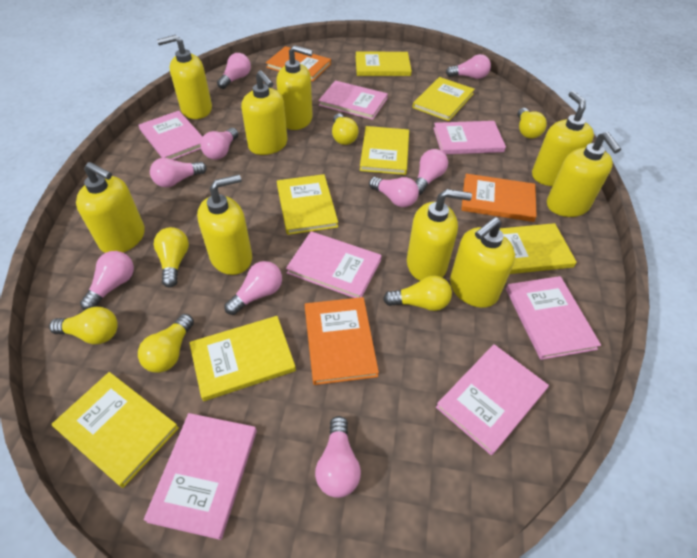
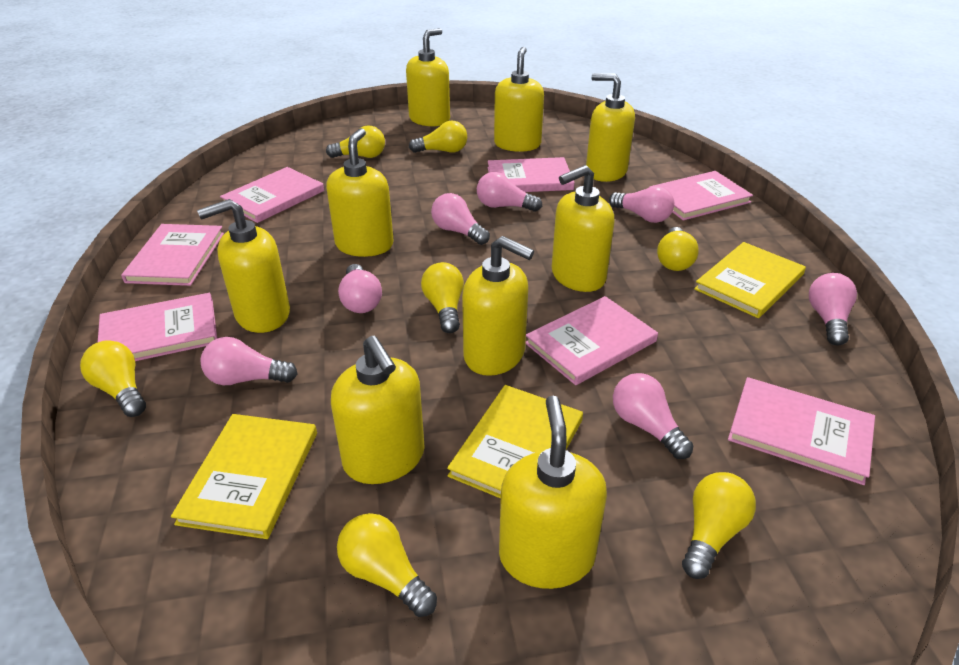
orange book: [266,46,331,81] [305,297,379,385] [461,174,537,222] = 3 -> none = 0
pink light bulb: [80,251,134,310] [150,158,207,187] [201,128,238,160] [217,53,251,89] [224,261,282,315] [315,416,361,498] [369,177,419,207] [415,149,448,195] [446,54,491,79] = 9 -> [200,337,297,385] [338,264,382,313] [431,193,490,245] [477,172,542,212] [609,186,674,223] [613,373,693,459] [809,273,857,346] = 7
yellow book: [52,372,179,488] [189,316,296,401] [277,174,338,235] [356,52,412,76] [360,126,409,175] [413,77,475,121] [499,223,577,274] = 7 -> [171,414,317,539] [447,385,583,498] [694,242,806,318] = 3
yellow light bulb: [49,307,118,344] [138,314,194,373] [154,227,189,287] [332,113,359,145] [383,275,452,311] [518,108,547,139] = 6 -> [80,340,146,417] [326,125,385,158] [337,513,437,617] [409,121,467,153] [421,262,464,333] [657,227,699,271] [682,472,756,579] = 7

